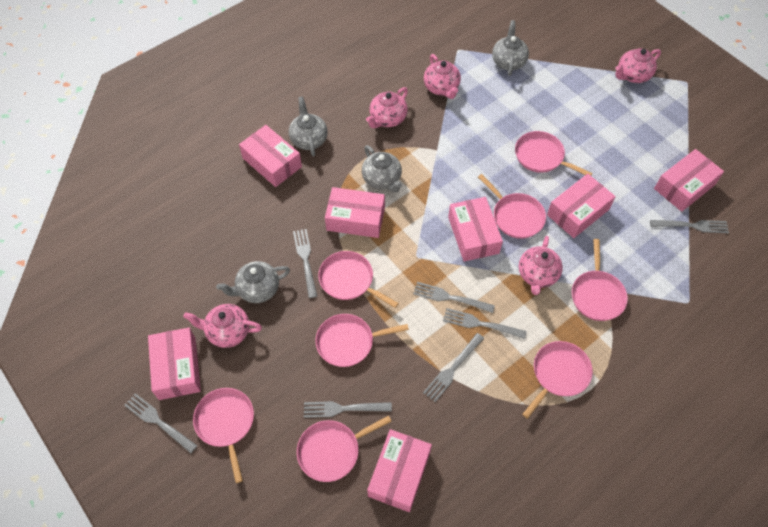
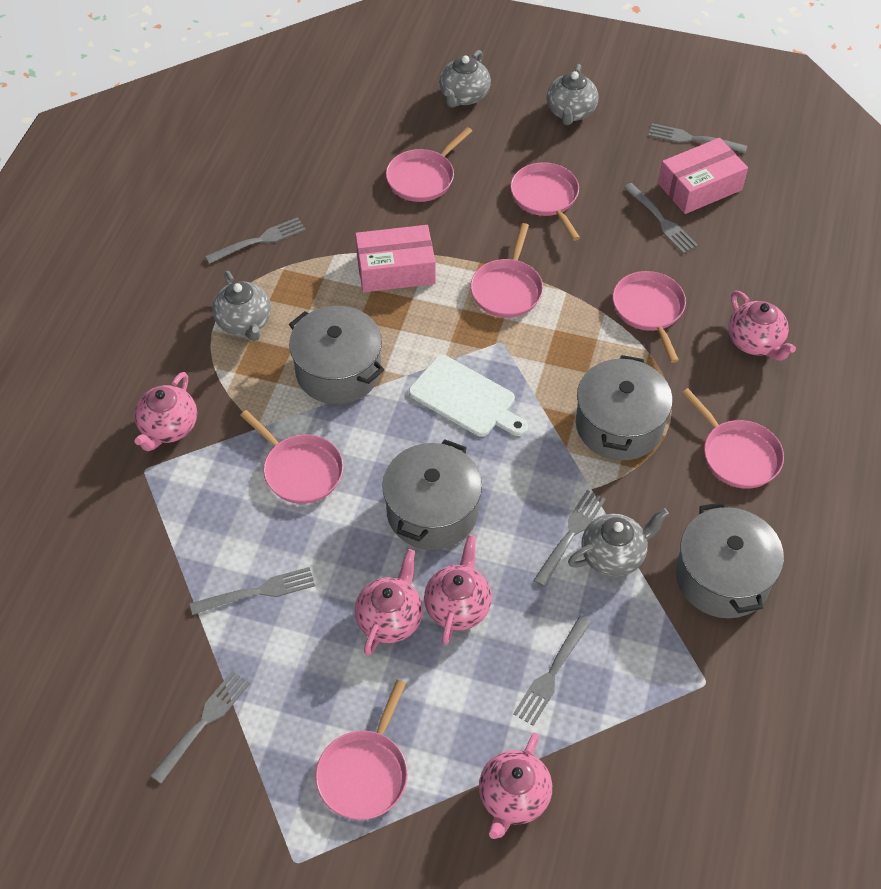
grey pot: none = 0 -> [289,306,384,404] [382,439,482,550] [576,355,673,461] [676,502,784,618] = 4
pink box: [148,328,201,400] [239,125,302,187] [325,187,385,238] [367,429,432,512] [448,197,503,261] [547,174,616,238] [654,149,724,212] = 7 -> [355,225,436,292] [658,138,748,214] = 2
pink pan: [193,388,254,483] [297,416,392,482] [315,314,409,367] [318,251,399,308] [478,174,546,239] [515,131,593,176] [522,341,593,419] [572,239,628,321] = 8 -> [240,410,343,504] [316,680,408,820] [386,127,472,202] [471,223,543,318] [510,162,580,241] [613,271,686,363] [682,388,784,488] = 7
white cutting board: none = 0 -> [409,355,528,437] = 1

